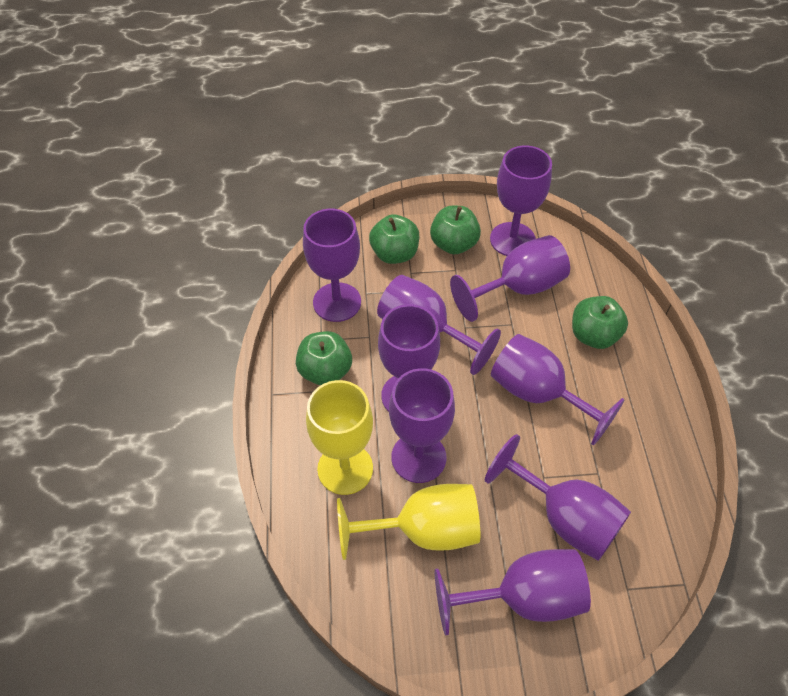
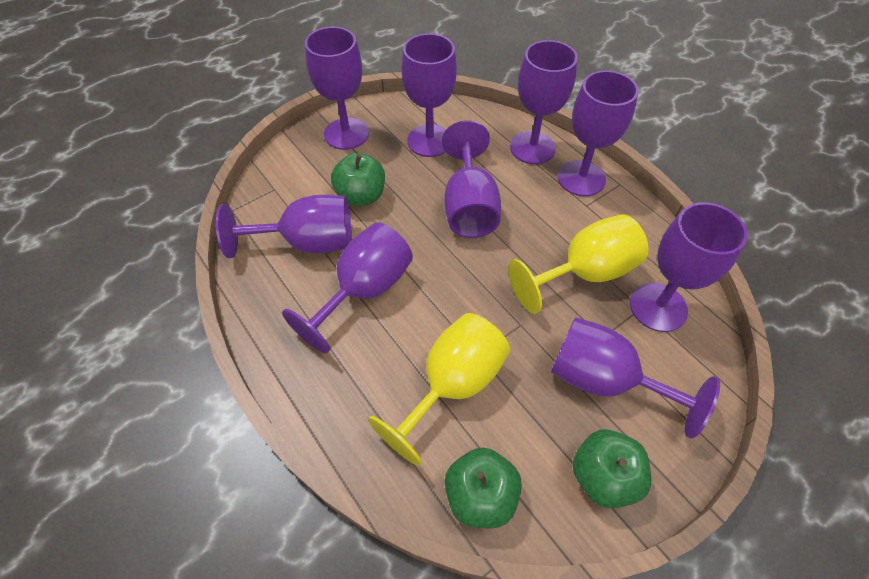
green apple: [296,331,352,385] [369,214,419,264] [430,206,481,254] [572,296,628,349] = 4 -> [331,153,385,207] [445,447,522,528] [573,429,651,508] = 3

